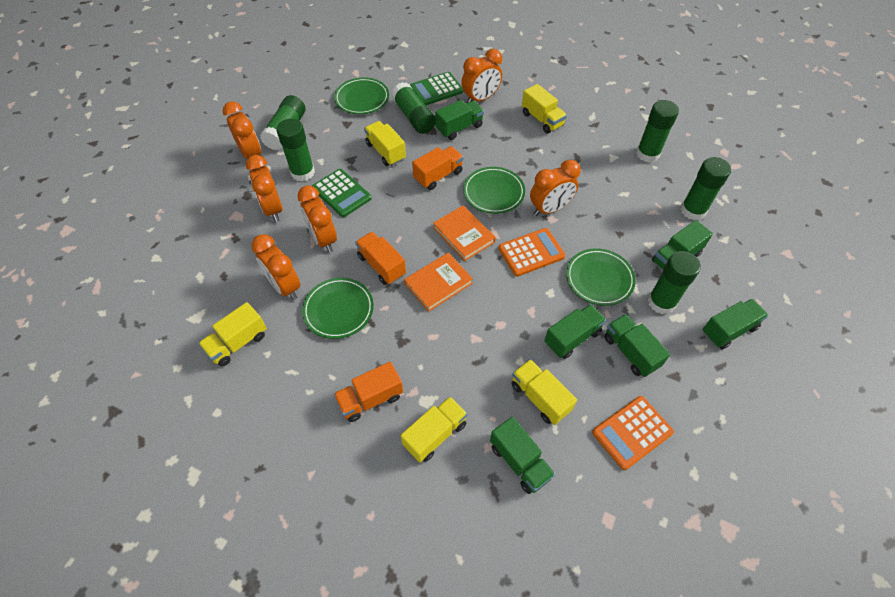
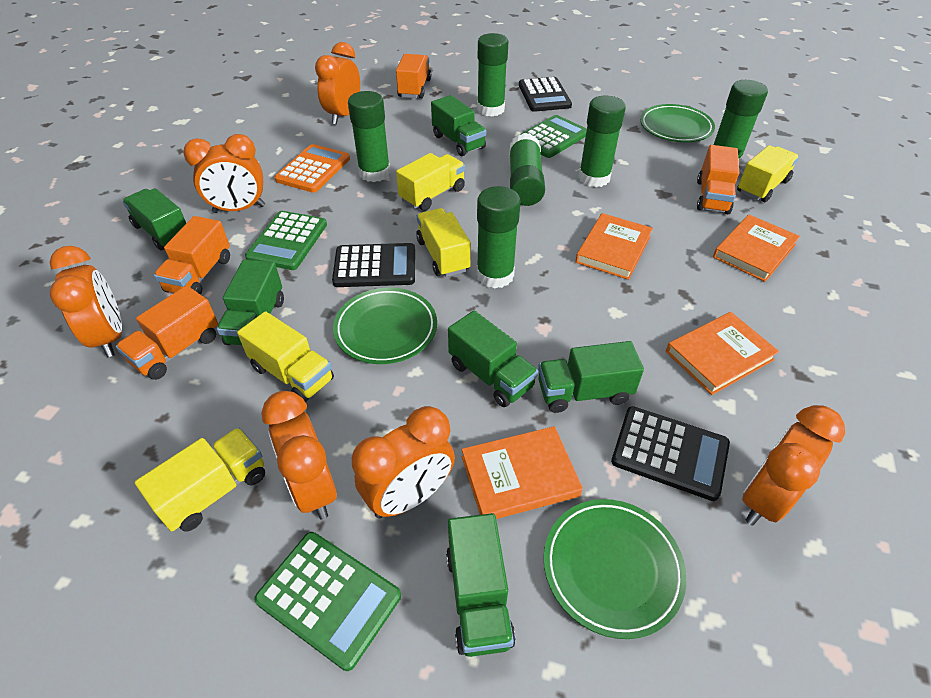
black calculator: none = 0 -> [332,243,415,287] [519,77,572,112] [611,406,730,501] = 3
green calculator: [312,169,372,217] [410,72,463,106] = 2 -> [245,211,327,270] [254,532,401,671] [519,115,587,158] = 3
green plate: [302,278,374,339] [334,77,389,114] [463,167,525,214] [566,248,636,306] = 4 -> [333,288,437,364] [544,499,687,639] [640,104,715,142] = 3
orange book: [404,253,473,312] [433,205,496,261] = 2 -> [462,426,583,519] [575,213,653,280] [666,312,779,395] [713,215,800,282] = 4
orange calculator: [499,228,565,277] [592,396,674,470] = 2 -> [275,144,350,193] = 1
orange truck: [334,362,403,422] [355,232,406,285] [412,146,464,190] = 3 -> [116,286,218,380] [154,216,230,295] [396,54,431,98] [697,145,739,214] = 4

